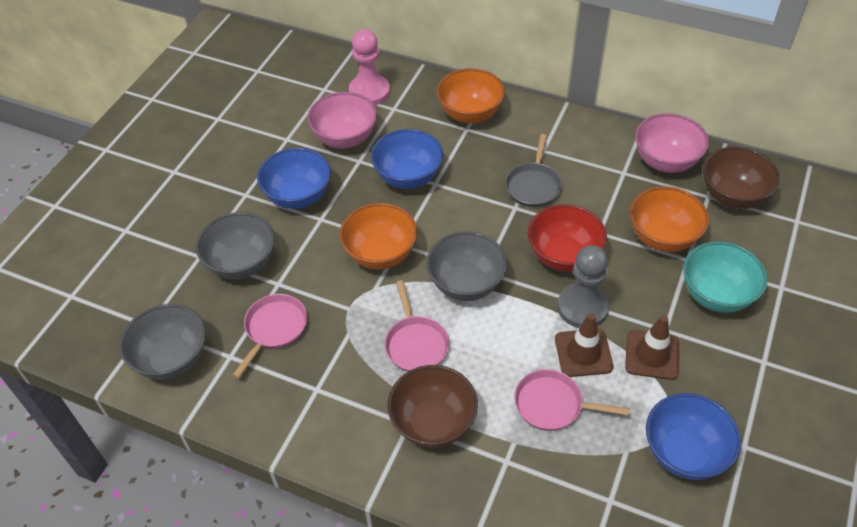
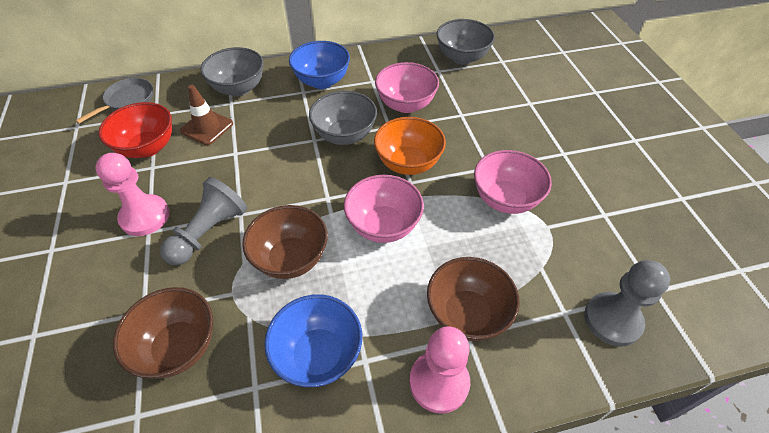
blue bowl: [257,148,331,209] [371,129,444,189] [646,393,741,480] = 3 -> [264,294,362,387] [289,41,350,89] = 2
brown bowl: [387,365,478,448] [703,147,780,209] = 2 -> [113,287,213,379] [242,205,328,279] [427,257,520,341] = 3
brown traffic cone: [555,313,614,377] [625,315,679,380] = 2 -> [180,85,233,145] = 1
grey pawn: [557,245,609,328] = 1 -> [160,177,247,265] [584,260,670,346] = 2
orange bowl: [339,203,417,270] [437,68,505,123] [630,186,709,252] = 3 -> [374,117,446,175] = 1
pink bowl: [307,92,377,149] [635,113,709,173] = 2 -> [344,175,424,243] [375,62,439,113] [474,150,552,214] = 3
pink pan: [232,294,307,379] [385,280,449,372] [514,369,630,431] = 3 -> none = 0
pink pawn: [349,29,390,105] = 1 -> [95,153,170,236] [409,326,470,414] = 2
turquoise bowl: [683,241,768,313] = 1 -> none = 0

